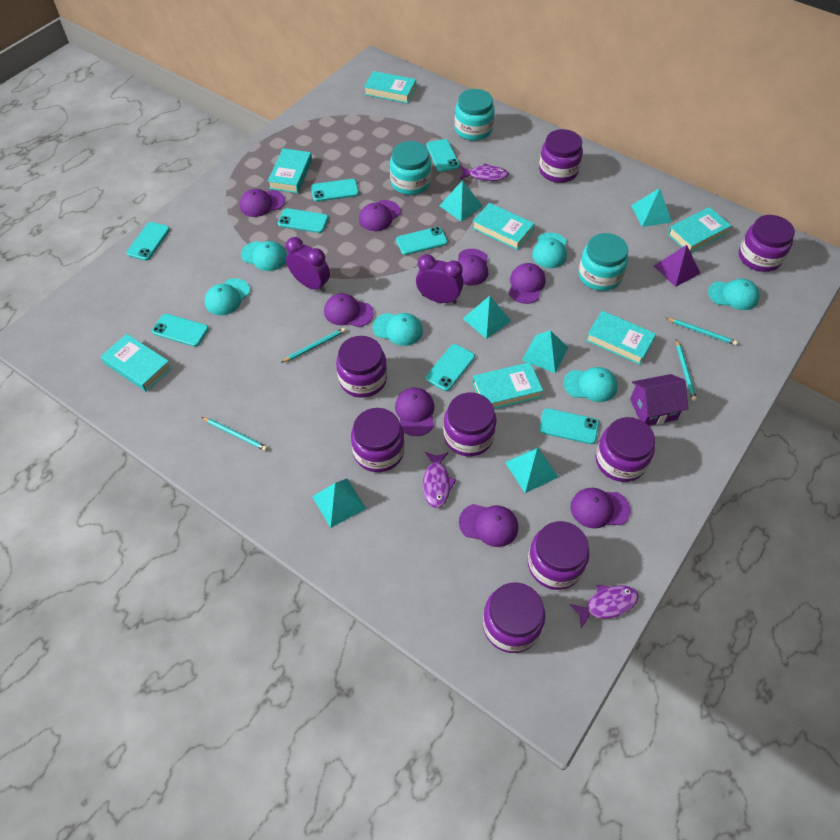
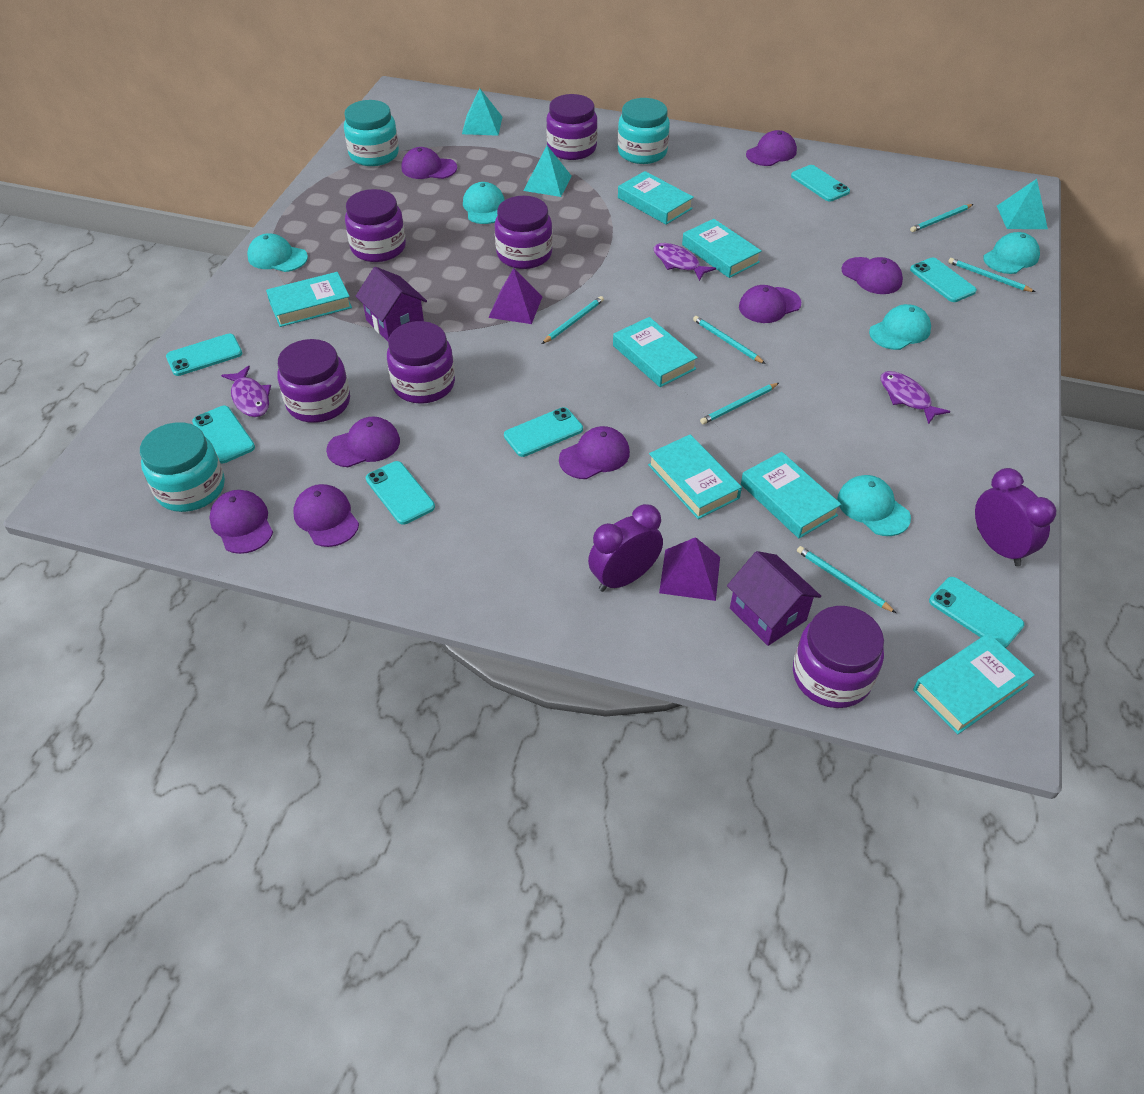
purple house: [630,374,688,426] = 1 -> [356,267,427,341] [727,551,821,646] = 2
purple jar: [336,336,387,398] [351,408,405,472] [443,392,497,456] [483,582,545,653] [528,521,589,590] [539,129,583,183] [595,417,655,482] [739,215,795,272] = 8 -> [277,339,350,423] [345,189,406,262] [387,321,455,404] [495,196,553,269] [546,94,598,160] [793,606,884,708] = 6
purple pyramid: [654,245,700,287] = 1 -> [488,268,542,324] [659,537,720,601] = 2
turquoise cap: [205,278,250,315] [241,241,287,271] [373,313,423,346] [532,233,567,268] [563,367,618,402] [708,279,760,310] = 6 -> [247,233,308,272] [463,182,505,224] [837,475,911,536] [869,304,931,350] [983,232,1040,274] = 5
turquoise pencil: [202,417,268,451] [281,328,346,363] [666,318,738,345] [676,340,697,401] = 4 -> [542,296,604,344] [693,316,765,364] [700,383,779,424] [797,546,896,613] [910,204,973,232] [948,258,1035,292] = 6
turquoise phone: [126,222,170,261] [152,314,209,347] [278,208,328,233] [311,179,359,202] [396,227,448,255] [426,139,460,172] [426,344,475,391] [539,408,599,444] = 8 -> [166,334,242,376] [192,406,255,463] [366,461,435,525] [504,407,583,457] [791,165,850,202] [910,257,977,302] [929,577,1024,648] = 7
turquoise pyramid: [312,479,366,528] [439,180,483,222] [463,296,511,339] [505,447,559,493] [522,330,568,373] [631,188,672,227] = 6 -> [462,88,502,136] [523,146,572,197] [997,179,1048,229] = 3

